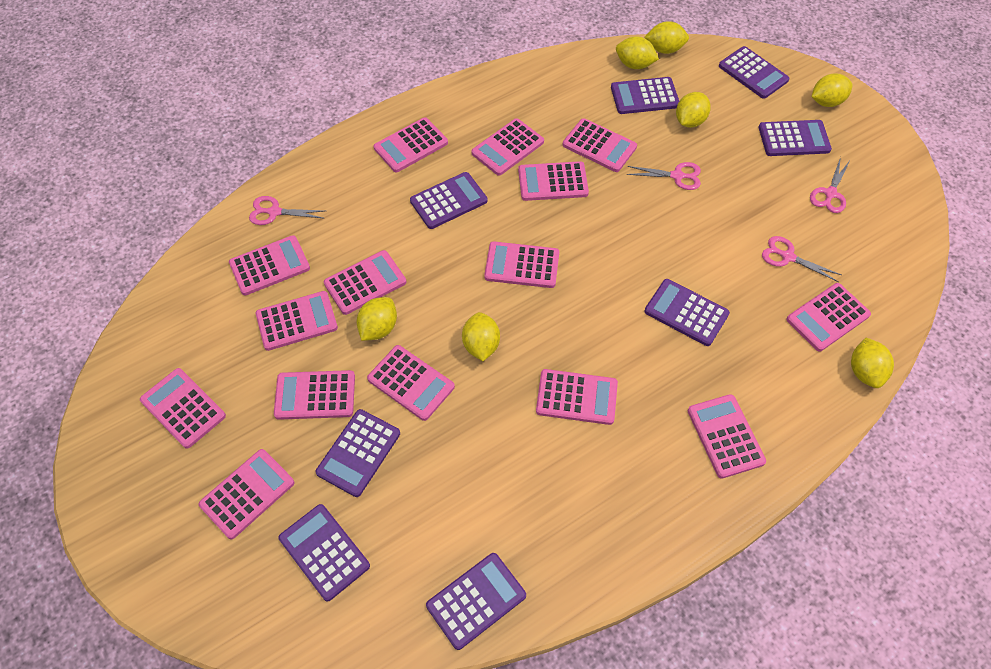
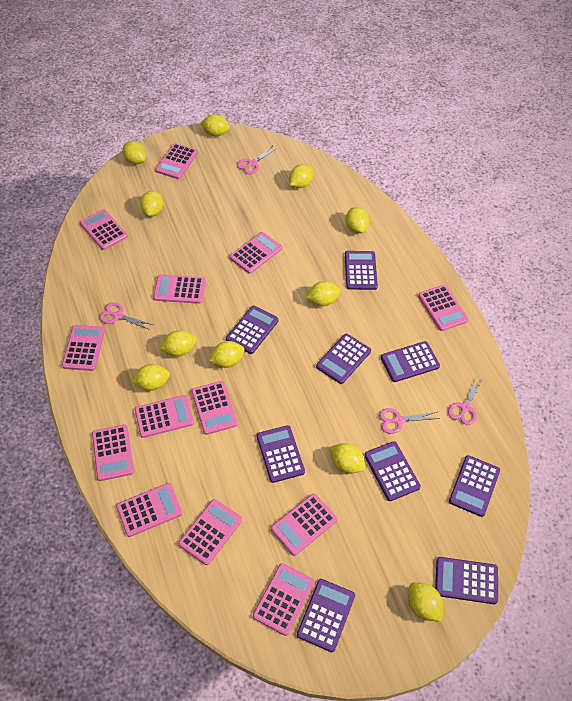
pink calculator: [140,368,226,449] [199,449,294,539] [229,235,310,295] [256,291,338,351] [274,370,355,420] [324,250,406,315] [367,345,455,421] [374,117,448,172] [472,118,544,176] [484,241,559,288] [518,161,589,201] [536,369,618,425] [563,118,637,172] [688,394,766,479] [786,283,871,352] = 15 -> [62,325,105,371] [80,209,128,250] [92,424,134,481] [116,483,182,537] [135,395,194,438] [153,275,206,304] [155,143,198,179] [178,499,242,565] [191,381,238,435] [230,232,282,274] [253,563,314,636] [271,494,337,556] [418,285,468,331] = 13
purple calculator: [279,504,370,601] [316,409,400,497] [410,172,488,229] [426,553,526,650] [611,77,679,114] [645,279,730,346] [719,46,789,99] [759,120,832,156] = 8 -> [226,305,279,354] [257,425,305,483] [297,579,355,652] [316,334,371,384] [345,251,378,290] [364,441,421,501] [381,341,440,382] [435,557,498,604] [449,455,500,517] = 9
yellow lemon: [357,297,397,341] [462,312,500,361] [616,36,659,69] [644,21,689,54] [676,92,711,128] [812,74,853,107] [851,338,894,388] = 7 -> [122,141,146,165] [131,364,170,391] [140,191,163,217] [159,330,196,357] [200,114,230,136] [209,341,244,368] [289,164,313,188] [306,281,340,306] [330,443,365,474] [345,207,369,233] [408,582,443,622] = 11

